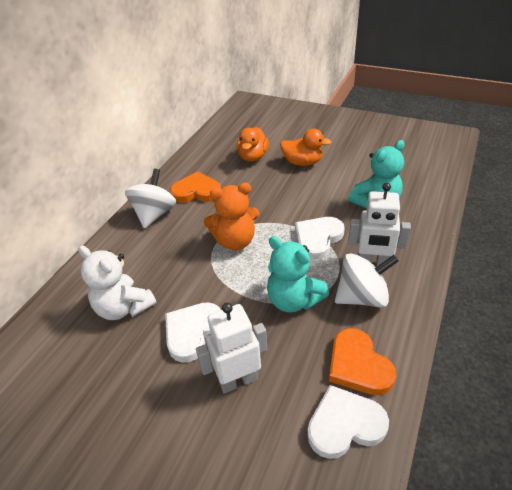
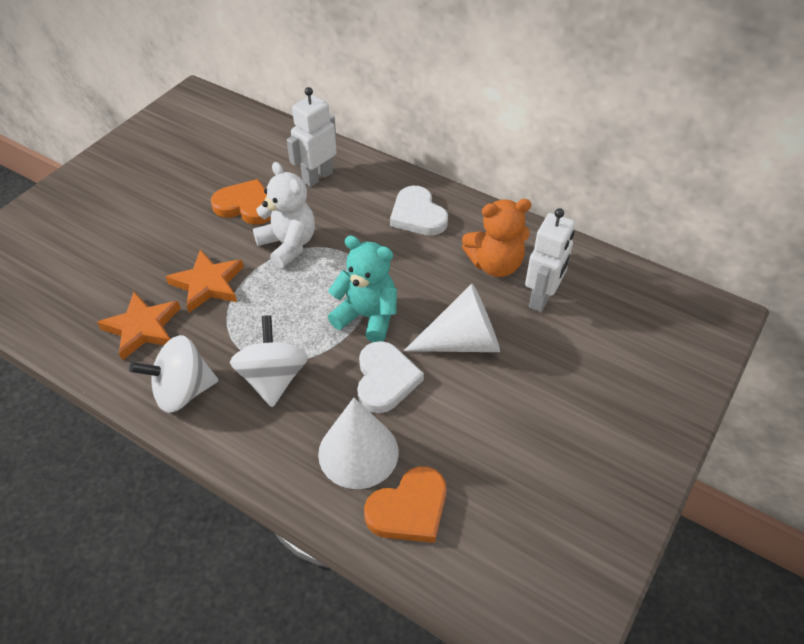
orange duck: [237,127,269,162] [280,129,331,166] = 2 -> none = 0
orange star: none = 0 -> [97,292,181,360] [166,250,244,313] = 2
turquoise teddy bear: [267,236,329,313] [348,140,405,208] = 2 -> [328,235,397,342] = 1
white cone: none = 0 -> [318,398,399,489] [404,284,500,352] = 2
white heart: [165,302,221,363] [295,217,345,260] [307,385,389,459] = 3 -> [357,341,424,413] [390,186,448,236] = 2

